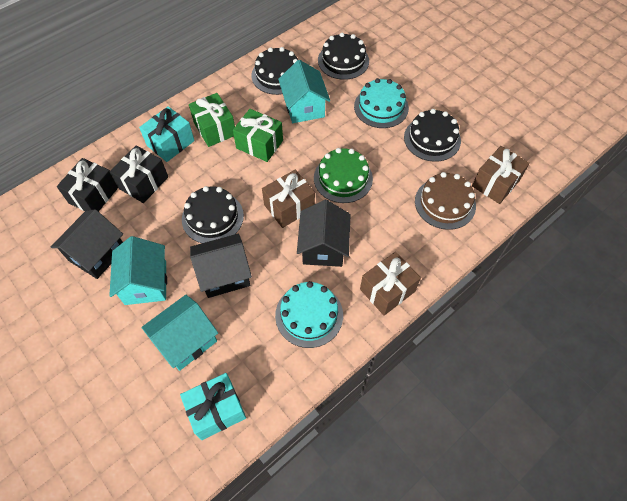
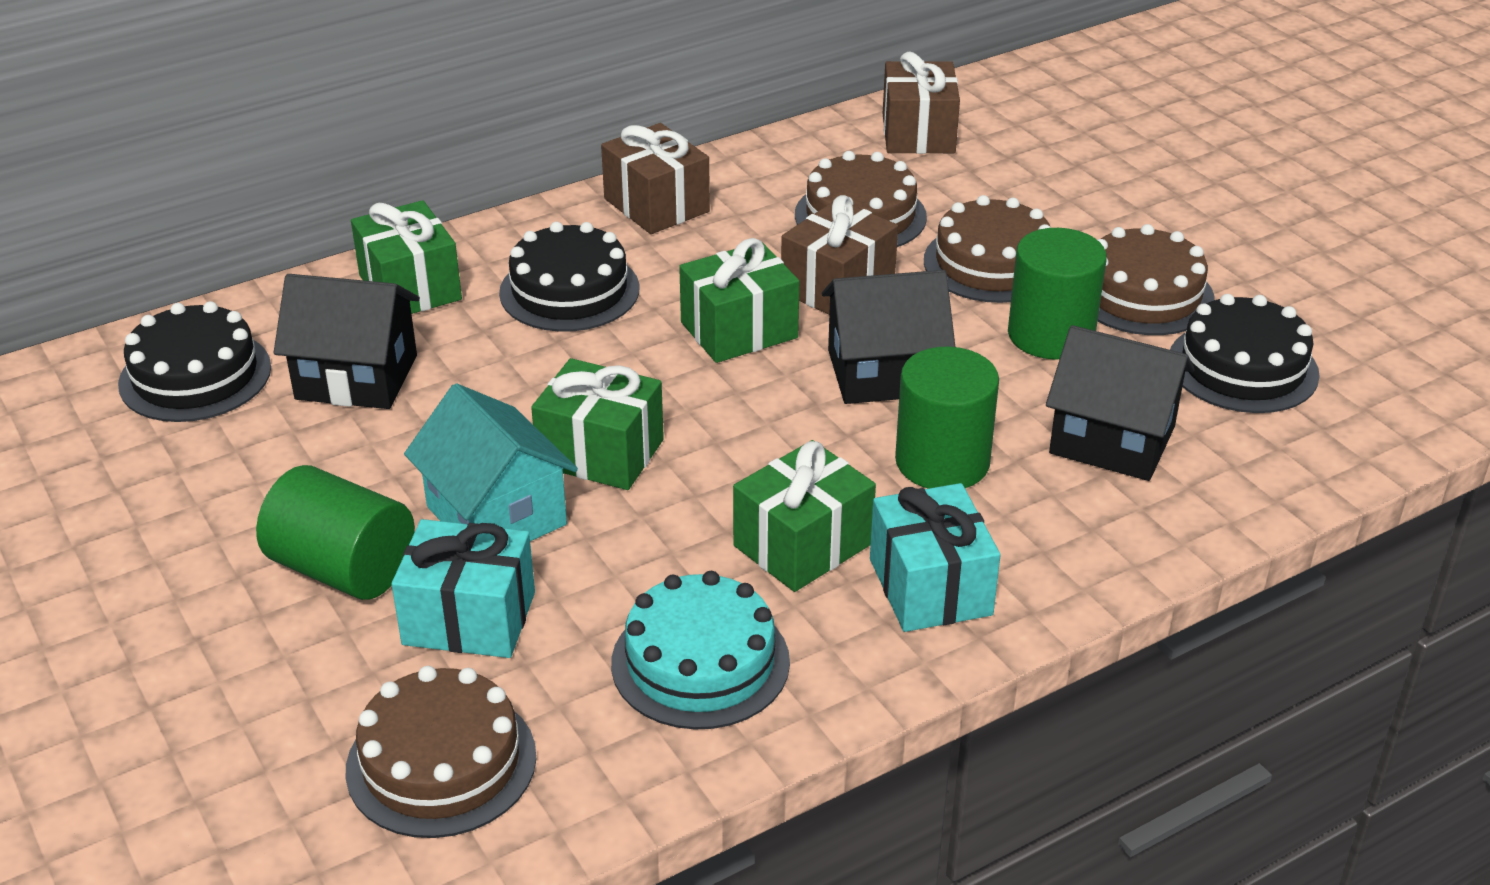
black cake: [182,186,244,243] [251,47,298,95] [318,33,369,80] [404,109,461,162] = 4 -> [118,301,271,422] [499,222,639,332] [1170,294,1320,413] = 3
black gift: [57,158,118,212] [110,145,168,203] = 2 -> none = 0
brown cake: [415,172,476,230] = 1 -> [346,666,536,838] [795,151,927,247] [924,195,1051,303] [1098,224,1215,335] = 4
green cake: [314,148,373,203] = 1 -> none = 0
green cylinder: none = 0 -> [256,465,415,600] [895,347,999,489] [1008,228,1107,359] = 3
green gift: [189,93,235,147] [233,109,283,162] = 2 -> [351,200,462,314] [531,358,664,490] [679,238,799,363] [733,440,876,592] = 4
turquoise cake: [275,281,343,348] [354,78,409,128] = 2 -> [611,571,790,730] = 1
turquoise house: [109,236,167,305] [141,295,218,371] [278,60,330,123] = 3 -> [404,383,578,541] = 1

